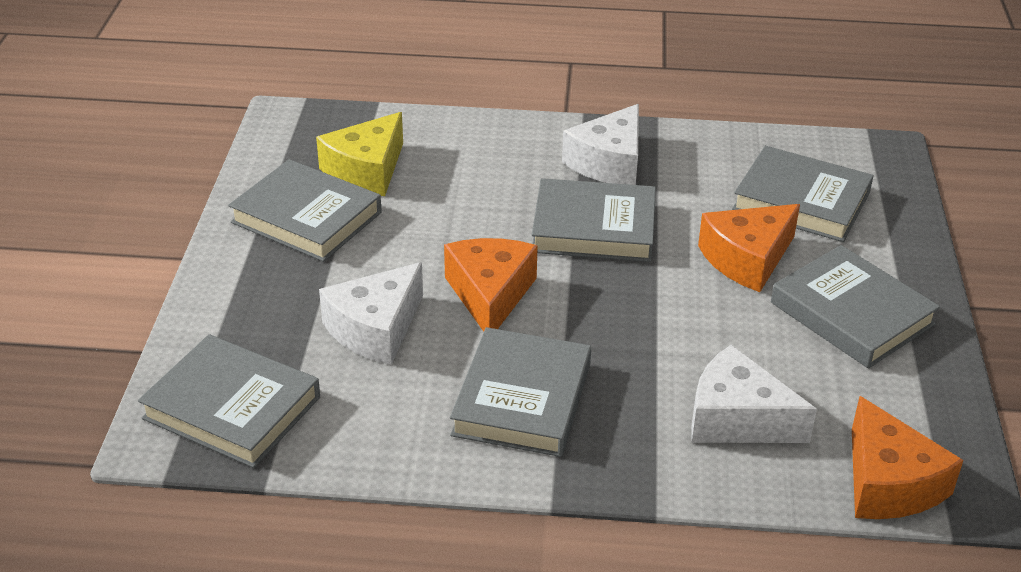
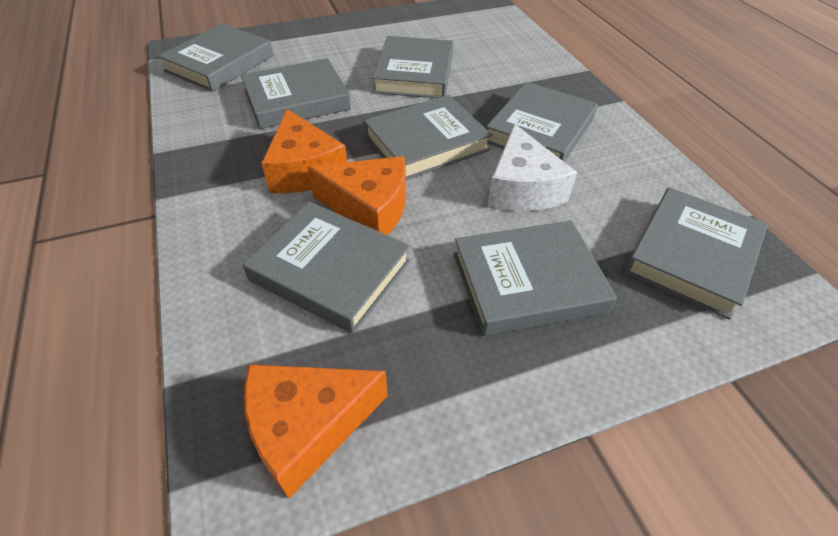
grey book: [138,334,320,468] [228,159,382,262] [450,327,591,457] [532,178,656,262] [732,146,874,242] [771,245,940,368] = 6 -> [158,24,273,92] [241,58,351,129] [243,202,410,334] [364,95,492,180] [372,36,454,98] [454,221,617,336] [486,82,598,162] [624,187,768,320] = 8
white cheese: [319,262,423,365] [562,104,639,185] [691,345,817,443] = 3 -> [487,124,577,211] = 1
yellow cheese: [316,112,403,196] = 1 -> none = 0

